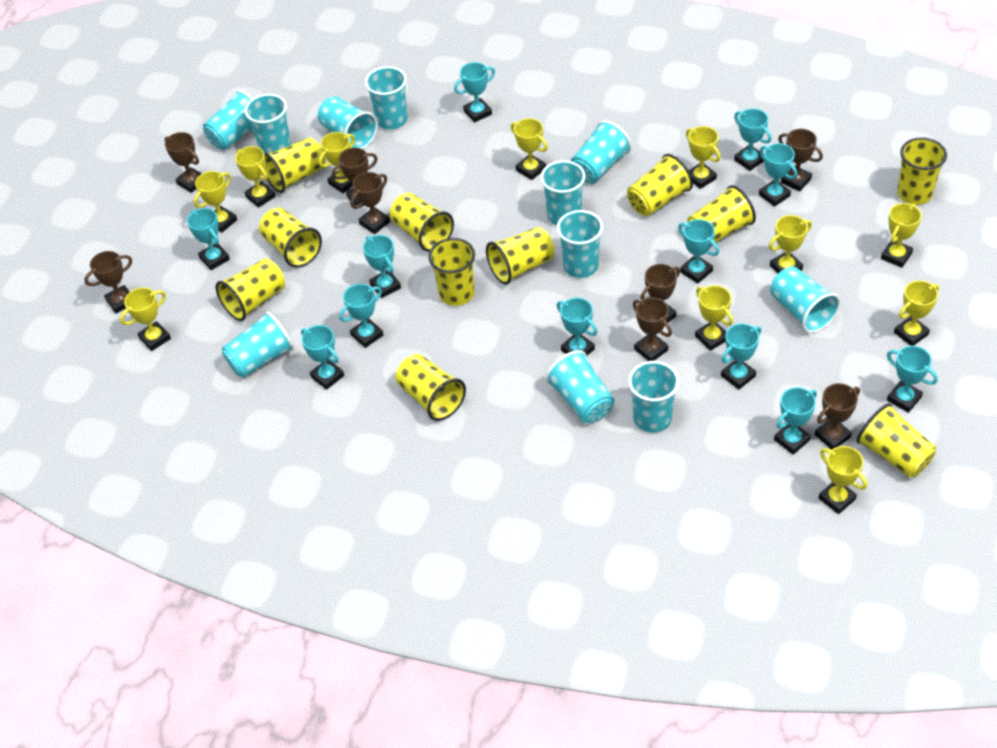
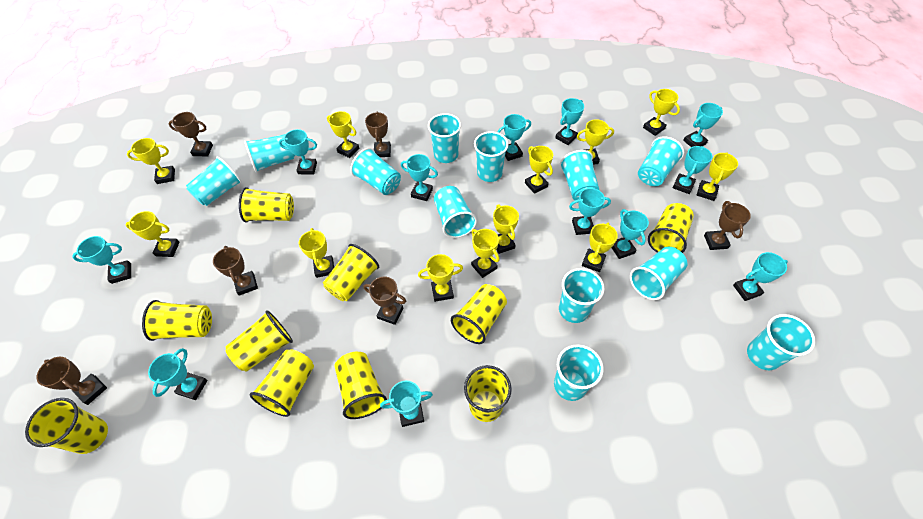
brown trophy: [84,251,132,314] [165,132,202,193] [332,148,378,209] [350,172,390,234] [633,297,672,361] [641,264,680,323] [778,129,823,192] [815,383,860,450] = 8 -> [36,357,107,405] [169,112,213,156] [213,246,258,296] [363,277,406,325] [365,112,391,157] [704,201,751,250] = 6
turquoise cup: [203,90,253,150] [222,311,294,378] [245,94,291,154] [318,96,378,149] [365,66,408,129] [540,160,585,226] [546,350,614,423] [557,210,603,278] [570,120,632,184] [628,361,679,432] [770,266,841,333] = 11 -> [186,156,242,206] [244,134,295,173] [350,148,401,195] [428,113,461,163] [434,186,477,238] [474,131,509,182] [554,344,604,401] [559,268,604,323] [560,150,600,200] [630,247,687,300] [638,136,684,186] [747,314,815,370] = 12
yellow cup: [216,258,285,321] [259,208,322,268] [264,138,326,193] [390,193,454,252] [396,354,466,421] [429,238,475,306] [486,227,554,285] [627,154,693,216] [687,185,756,242] [856,403,936,478] [897,137,947,205] = 11 -> [25,398,108,454] [142,300,212,341] [225,310,293,372] [239,187,294,223] [250,349,314,417] [323,244,379,301] [334,352,387,419] [451,284,507,344] [464,365,512,422] [648,203,694,253] = 10
yellow trophy: [120,288,171,351] [194,171,237,233] [235,146,276,208] [319,132,355,193] [511,118,548,180] [686,126,721,189] [695,285,733,351] [769,215,812,274] [819,446,867,514] [881,203,922,268] [894,280,939,346] = 11 -> [126,211,180,257] [127,138,175,184] [299,228,334,278] [327,111,359,158] [418,254,463,302] [471,229,499,278] [493,204,519,254] [525,146,553,194] [577,119,614,165] [582,223,618,272] [643,89,680,136] [697,152,738,201] = 12

